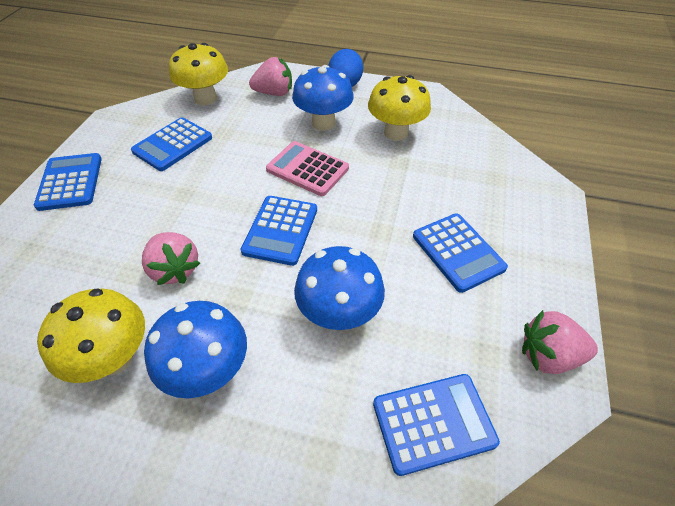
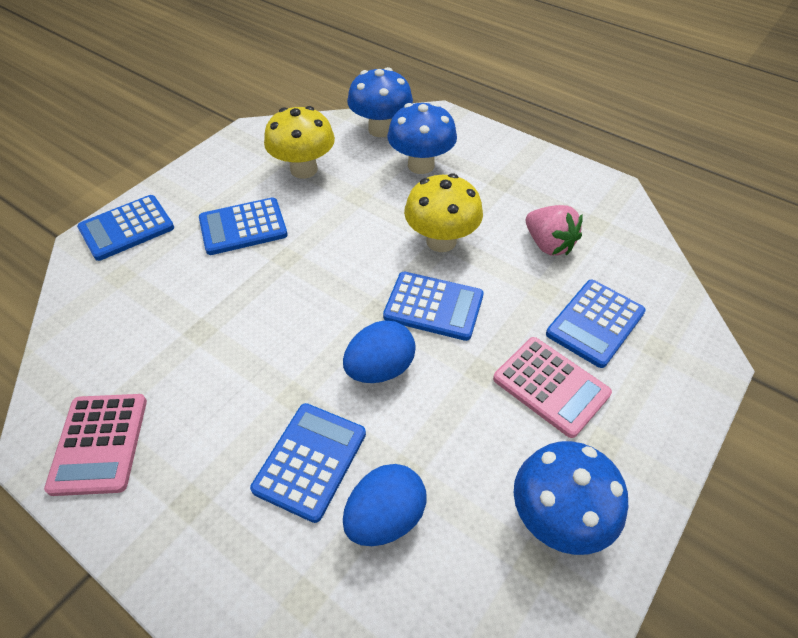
blue egg: [328,49,363,87] = 1 -> [343,321,416,383] [343,464,426,546] = 2
pink calculator: [266,141,349,196] = 1 -> [44,394,147,496] [493,337,612,438] = 2
pink strawberry: [142,232,200,285] [249,57,292,96] [522,310,598,374] = 3 -> [526,205,583,256] = 1
yellow mushroom: [37,288,145,383] [169,43,228,105] [368,75,431,141] = 3 -> [264,106,335,179] [404,174,483,252] = 2

